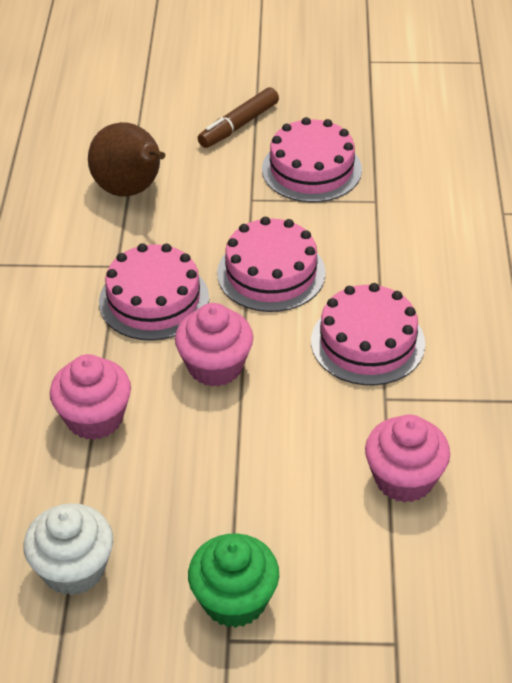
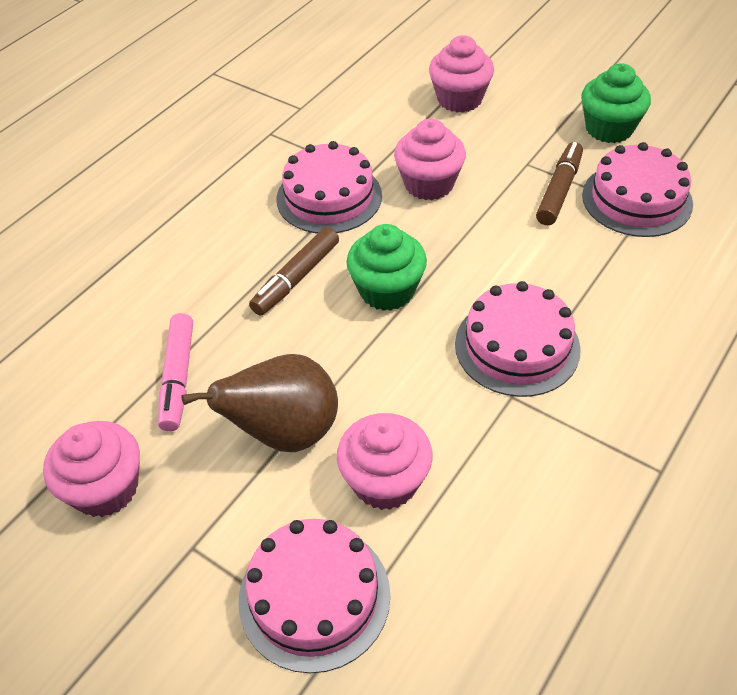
brown marker: [198,87,279,148] = 1 -> [249,227,339,315] [536,142,583,225] = 2
green cupcake: [188,533,279,628] = 1 -> [346,224,427,311] [581,63,651,143] = 2
pink cupcake: [50,354,131,440] [175,303,253,387] [365,414,450,503] = 3 -> [43,421,140,517] [337,413,433,510] [394,118,466,200] [429,35,494,113] = 4
pink marker: none = 0 -> [158,313,193,431] = 1
white cupcake: [23,503,113,596] = 1 -> none = 0

